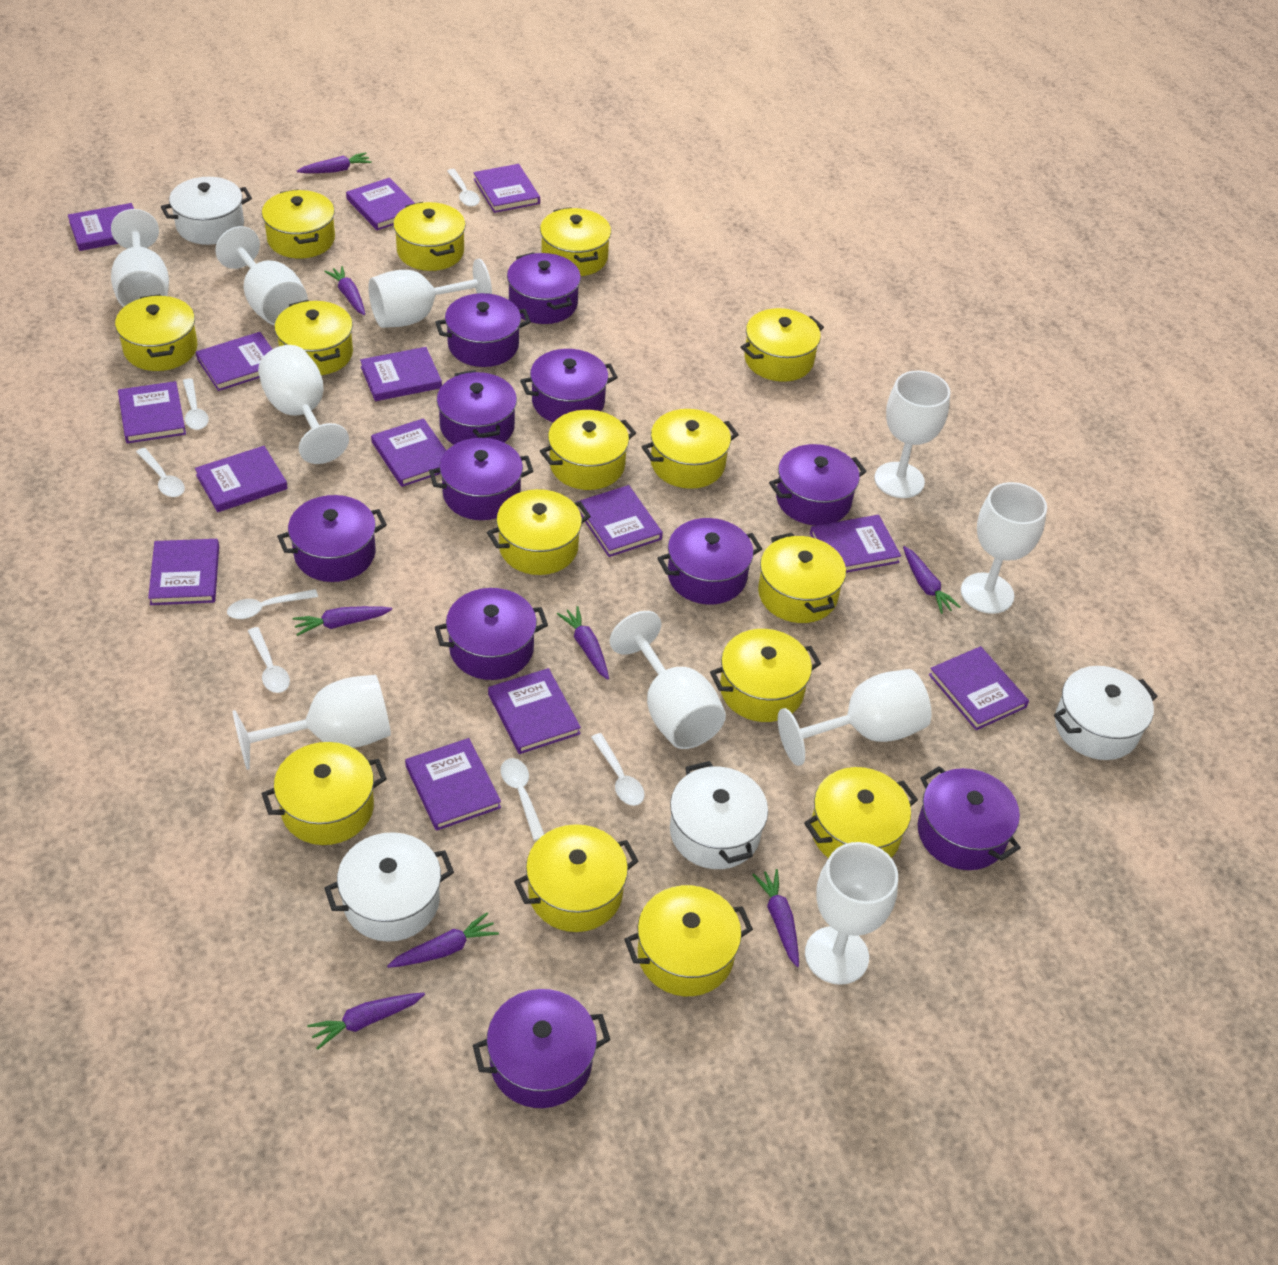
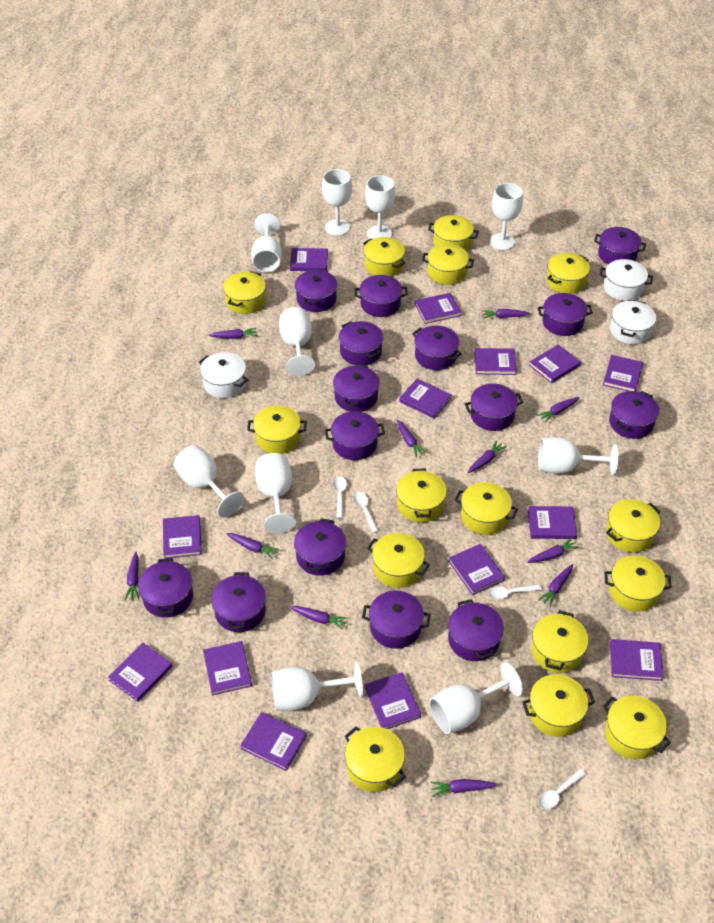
purple carrot: [293,606,392,636] [297,152,372,173] [307,993,425,1050] [324,266,365,315] [387,912,499,968] [557,606,609,680] [752,869,799,967] [903,546,961,614] = 8 -> [125,552,139,600] [209,328,257,339] [227,533,279,559] [289,606,348,630] [397,420,427,457] [430,779,497,797] [468,440,507,473] [482,309,530,318] [527,538,580,563] [537,397,580,423] [538,564,573,607] = 11
purple pot: [277,495,387,582] [429,438,533,520] [435,293,531,367] [435,588,548,680] [437,370,517,445] [473,989,610,1108] [507,252,581,324] [520,349,618,423] [657,518,762,605] [769,444,867,525] [918,766,1021,870] = 11 -> [138,558,193,618] [211,572,266,632] [294,518,346,576] [295,269,337,312] [325,411,385,460] [333,364,380,412] [339,321,383,365] [354,275,408,317] [362,591,430,649] [412,325,462,370] [448,599,504,661] [465,383,523,431] [538,293,593,336] [594,227,646,264] [609,391,659,439] = 15
white pot: [161,177,252,245] [324,832,454,942] [670,761,768,869] [1054,666,1158,760] = 4 -> [199,352,248,398] [600,259,653,301] [610,300,656,344] = 3
white spoon: [136,448,185,497] [183,378,209,430] [227,589,318,619] [248,627,290,693] [447,169,480,207] [501,758,544,841] [591,733,645,806] = 7 -> [333,476,347,518] [353,492,378,533] [488,584,542,600] [538,769,586,809] = 4

